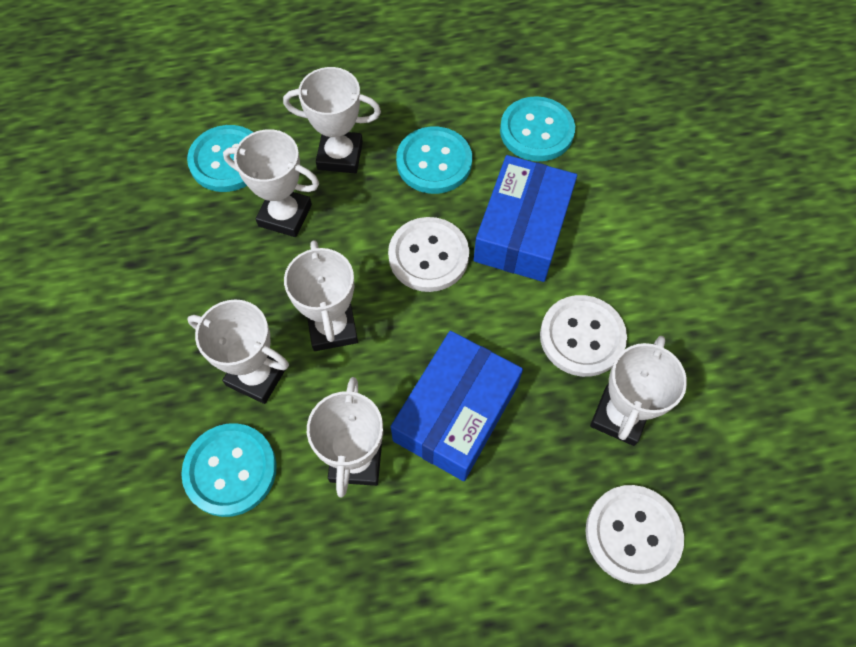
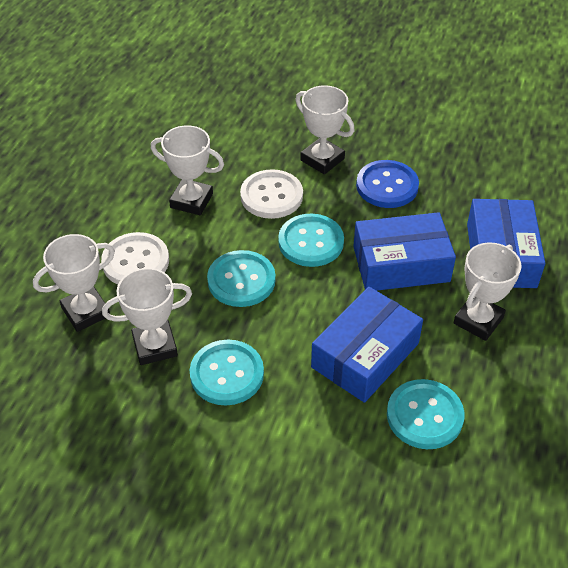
blue box: [391,331,523,481] [474,155,577,282] = 2 -> [311,287,423,403] [353,212,456,291] [467,199,545,288] = 3
blue button: none = 0 -> [356,160,419,208] = 1
white button: [388,217,469,292] [540,295,627,377] [585,485,684,585] = 3 -> [101,232,169,284] [240,169,303,219] = 2
white trophy: [187,299,289,404] [223,129,319,237] [283,67,381,174] [284,240,358,351] [307,377,383,497] [590,336,687,446] = 6 -> [33,234,115,332] [102,268,192,365] [151,125,224,215] [295,85,355,174] [454,242,522,341] = 5

